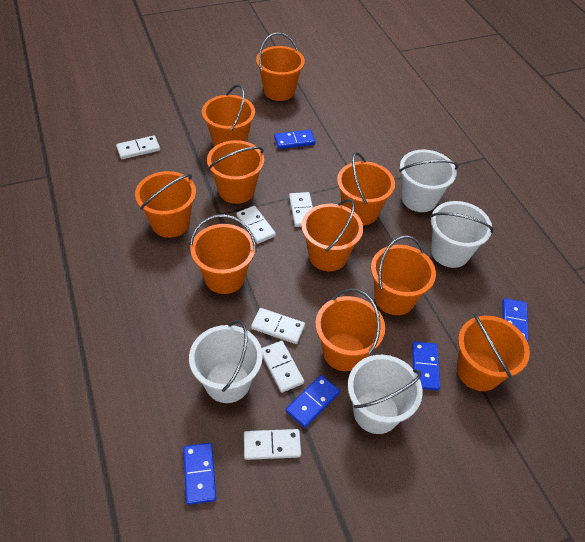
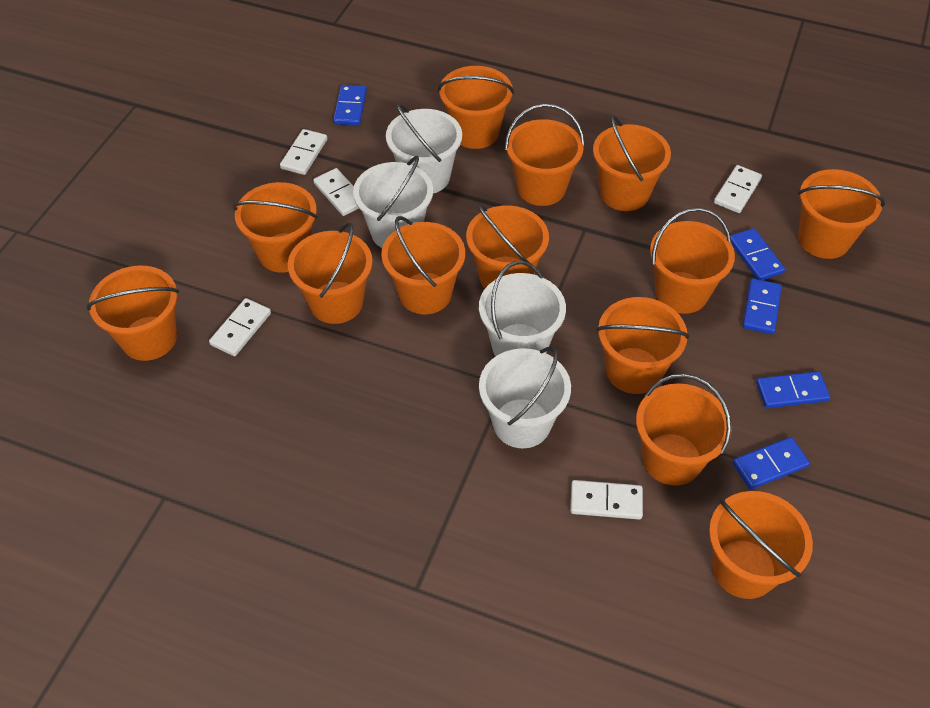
orange bucket: [135,171,196,238] [190,214,256,294] [202,84,255,147] [207,140,264,204] [256,32,305,101] [301,199,363,271] [315,288,385,371] [337,152,395,225] [371,235,436,315] [457,313,530,391] = 10 -> [86,266,179,361] [233,182,318,273] [288,223,373,324] [381,216,465,314] [438,66,514,149] [466,204,549,288] [505,104,585,206] [593,115,671,211] [596,297,690,394] [636,374,732,486] [650,207,735,314] [709,491,813,599] [798,169,885,259] = 13
white domino: [116,136,160,159] [236,206,276,244] [244,429,301,460] [251,308,305,344] [261,341,304,393] [289,192,313,227] = 6 -> [209,298,271,356] [280,129,328,175] [313,168,359,216] [570,480,643,520] [714,165,762,213] = 5

